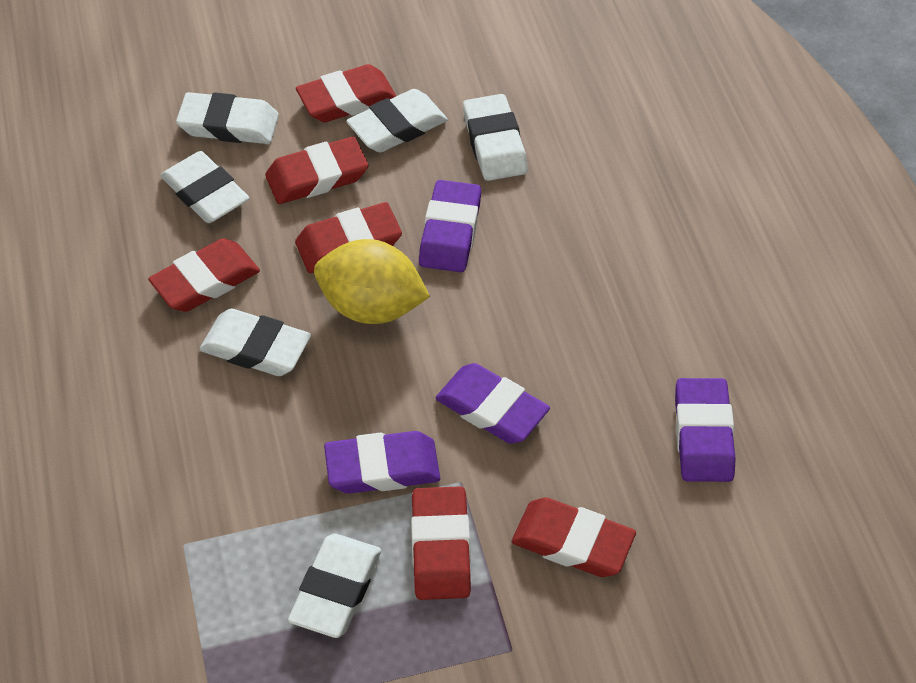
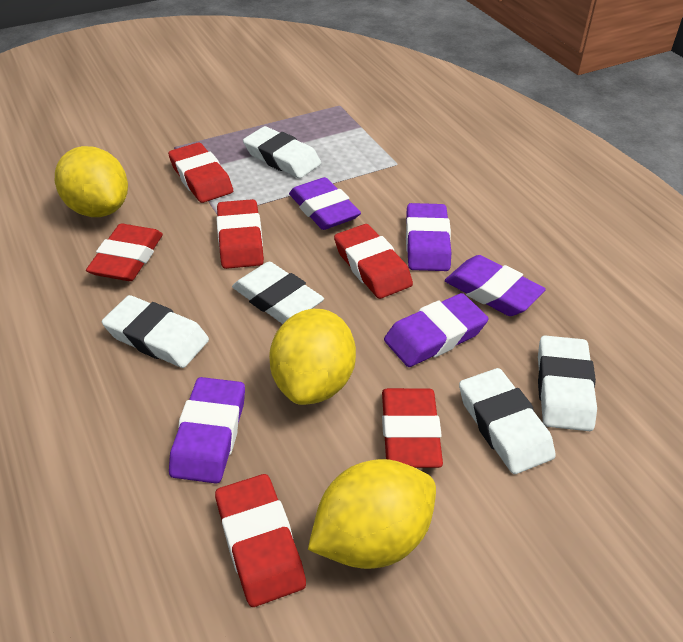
purple eraser: [324,431,440,494] [419,180,481,272] [435,363,550,444] [675,378,736,482] = 4 -> [169,377,245,484] [289,177,361,230] [384,293,488,367] [406,203,451,271] [445,255,546,316] = 5
white eraser: [160,151,249,223] [176,92,279,144] [199,309,311,376] [288,534,381,638] [346,89,448,152] [463,94,528,181] = 6 -> [102,295,209,368] [232,262,324,324] [243,126,321,178] [459,368,555,474] [538,335,597,431] = 5
yellow lemon: [314,239,430,324] = 1 -> [55,146,128,217] [269,309,356,405] [308,459,436,569] = 3

